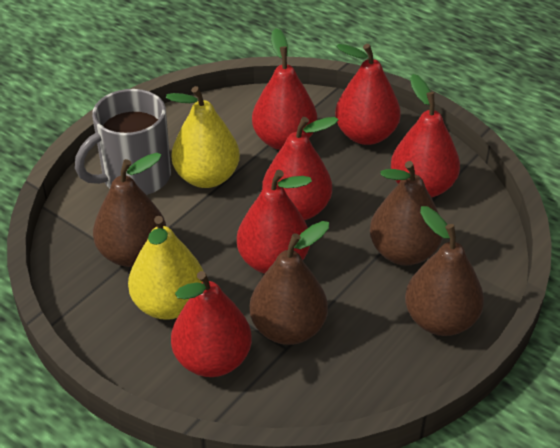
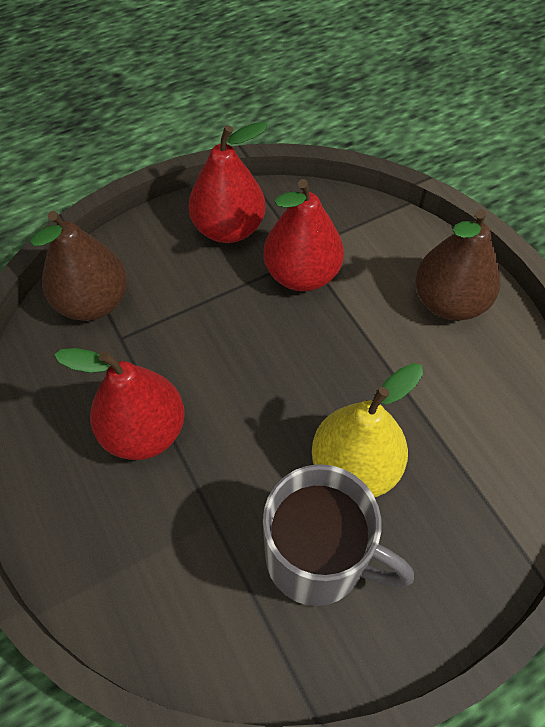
brown pear: [93,153,166,267] [250,221,329,345] [370,161,443,266] [405,206,484,336] = 4 -> [30,211,127,321] [415,209,500,321] = 2
red pear: [171,271,252,377] [237,170,312,274] [252,28,317,150] [262,117,338,220] [335,44,401,145] [391,74,460,198] = 6 -> [54,348,185,460] [188,122,268,243] [263,179,344,291] = 3
yellow pear: [128,216,203,320] [166,86,240,188] = 2 -> [312,363,423,497] = 1

